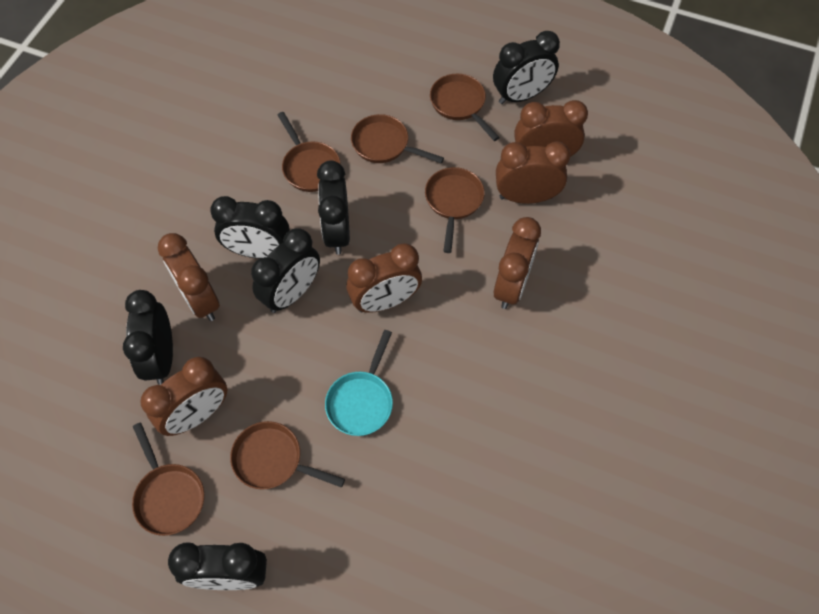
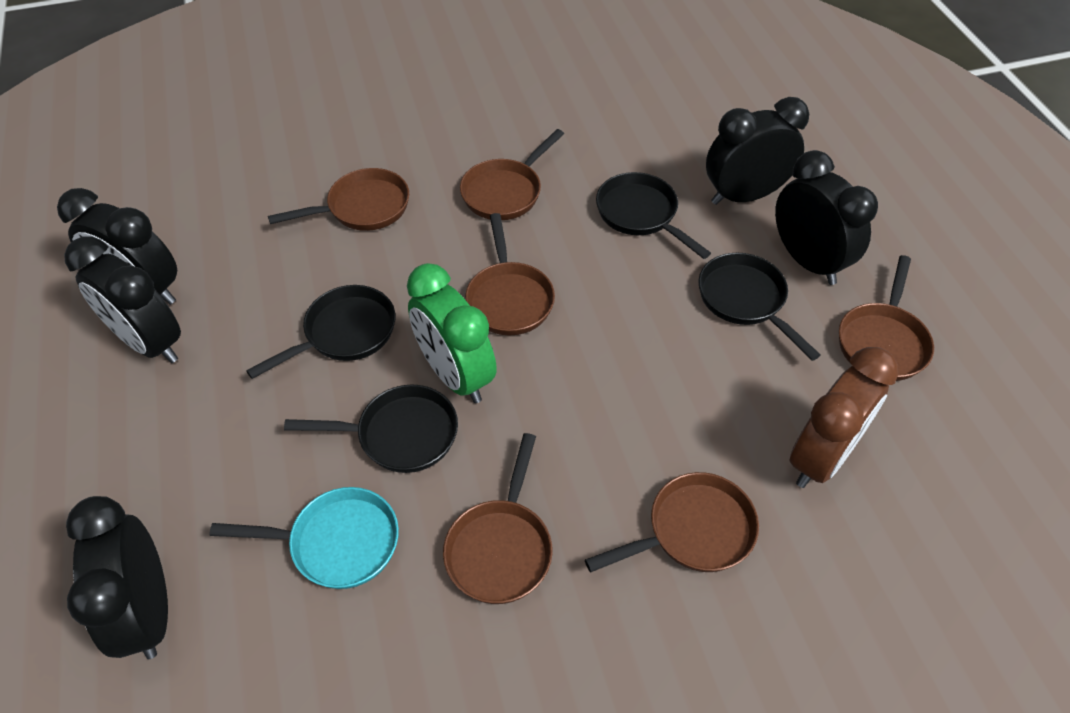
black clock: [123,290,173,384] [168,542,267,590] [210,196,290,258] [251,228,320,313] [317,160,350,254] [493,31,560,104] = 6 -> [57,188,177,305] [64,236,181,363] [66,496,168,659] [706,97,809,205] [775,150,878,285] = 5
black pan: none = 0 -> [246,285,395,379] [284,385,458,473] [596,172,711,259] [699,253,821,361] = 4
brown clock: [140,357,227,436] [158,233,220,321] [346,243,422,313] [494,217,541,309] [496,142,571,204] [514,100,588,157] = 6 -> [789,347,898,488] = 1
green clock: none = 0 -> [407,263,497,403] = 1

